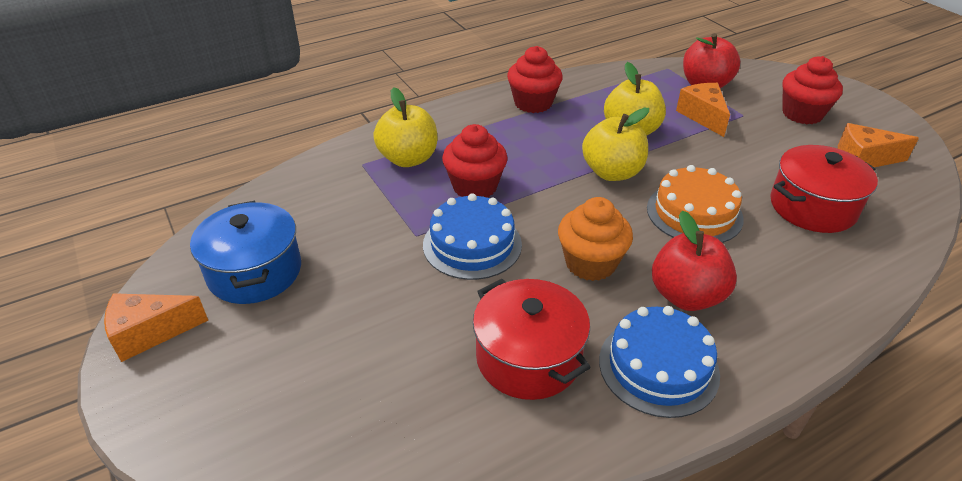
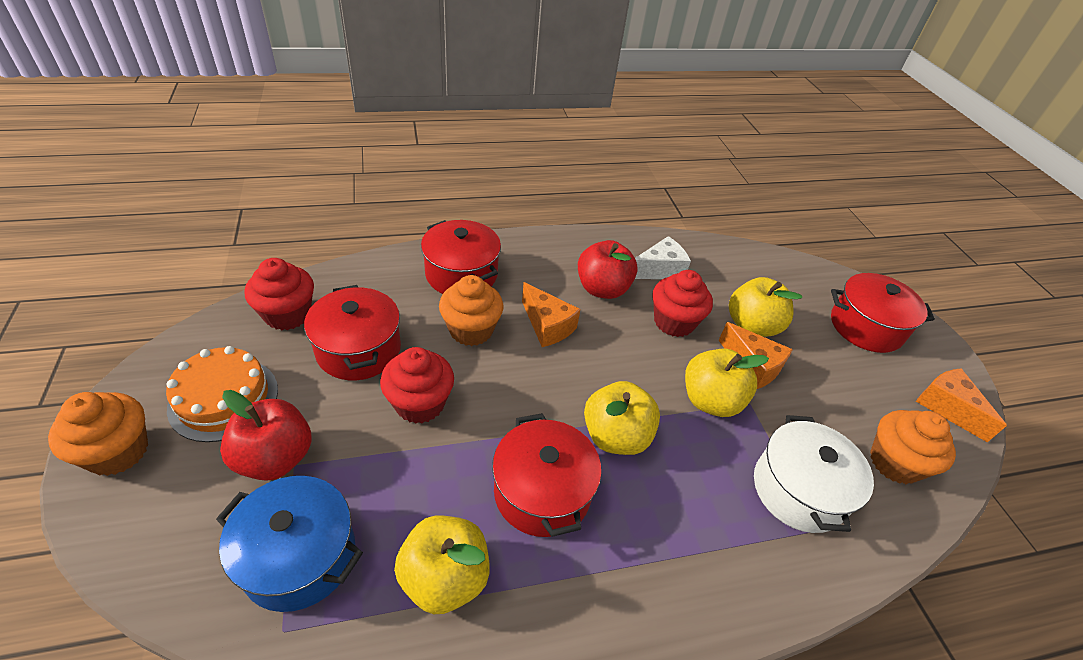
blue cake: [423,193,522,280] [599,306,720,418] = 2 -> none = 0
orange cupcake: [558,197,633,281] = 1 -> [48,392,148,476] [439,275,504,346] [870,410,956,484] = 3
red pot: [473,279,591,400] [770,145,878,233] = 2 -> [304,285,401,380] [421,220,501,294] [492,413,602,537] [831,273,935,353] = 4
white cheese: none = 0 -> [635,236,691,279] = 1
white pot: none = 0 -> [754,415,874,533] = 1
yellow apple: [373,87,437,167] [582,108,649,181] [604,62,666,136] = 3 -> [394,516,490,614] [584,381,660,455] [685,349,769,417] [729,277,802,337] = 4

